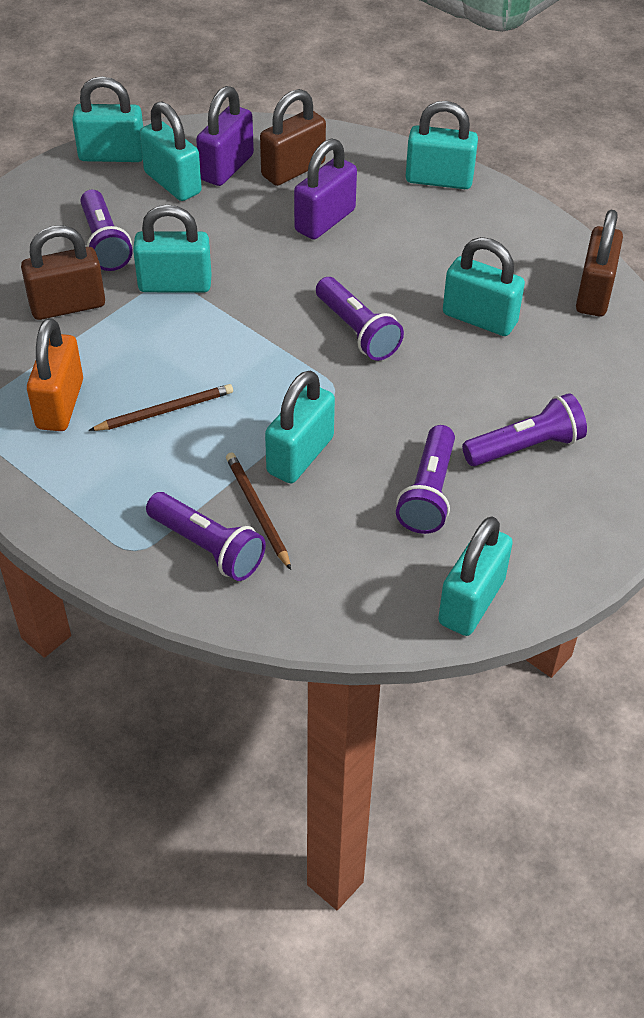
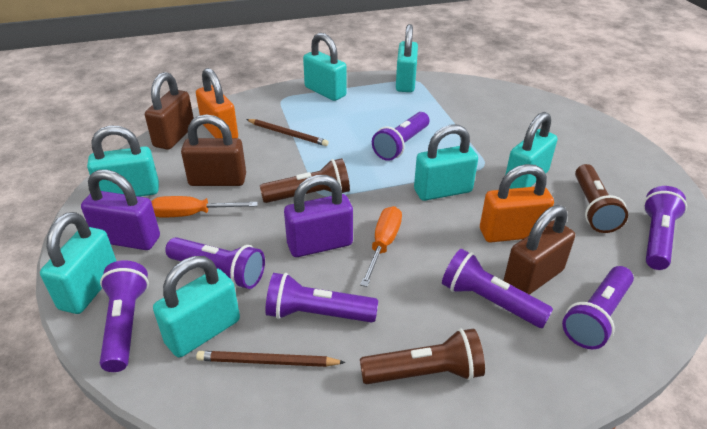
brown flashlight: none = 0 -> [260,158,350,203] [360,328,485,384] [575,164,628,233] = 3
orange padlock: [27,318,83,431] = 1 -> [196,68,238,138] [480,164,554,242] = 2
orange screwdriver: none = 0 -> [151,196,258,217] [360,206,402,287] = 2
purple flashlight: [80,190,133,271] [146,492,266,581] [316,277,404,361] [396,425,455,534] [462,393,587,466] = 5 -> [100,260,149,372] [165,237,265,289] [265,273,378,323] [372,112,429,161] [442,249,553,328] [562,266,634,349] [643,186,687,270] = 7

